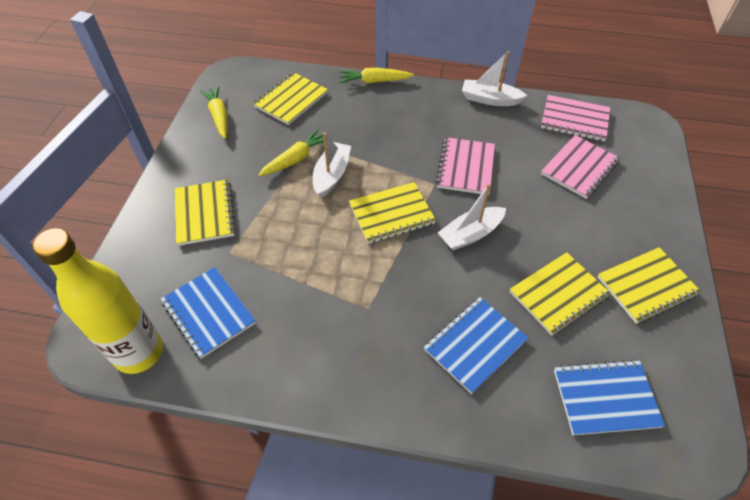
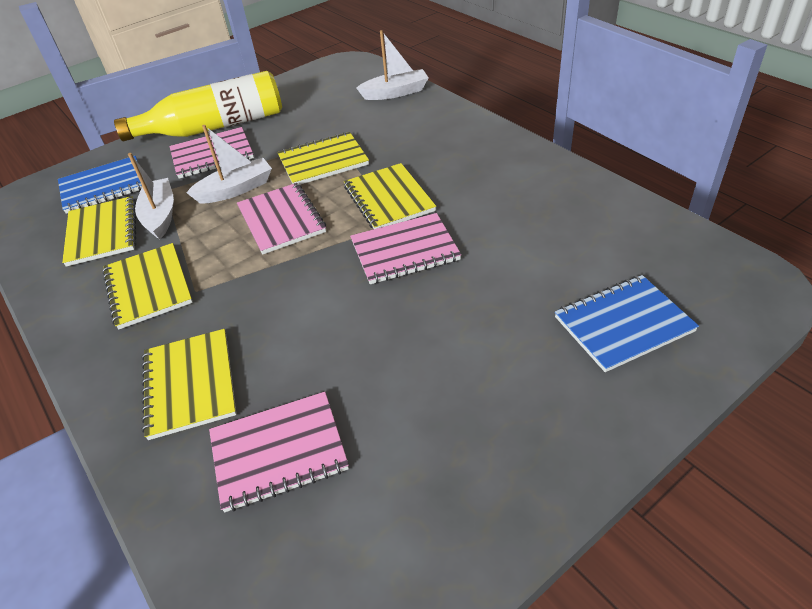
blue notebook: [161,267,256,359] [424,297,529,394] [554,359,665,435] = 3 -> [58,156,142,214] [555,275,699,372] = 2
pink notebook: [436,137,495,195] [541,95,610,141] [541,135,620,199] = 3 -> [169,127,254,179] [209,392,349,512] [237,183,326,254] [350,213,461,284] = 4
yellow carrot: [200,86,228,139] [258,129,332,176] [339,68,414,83] = 3 -> none = 0

